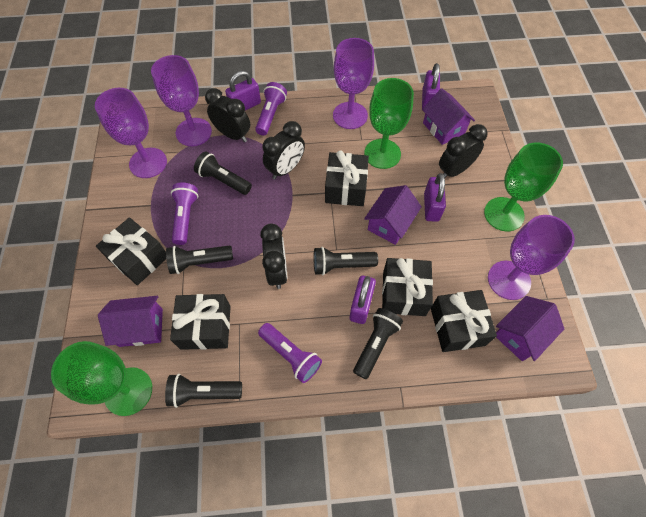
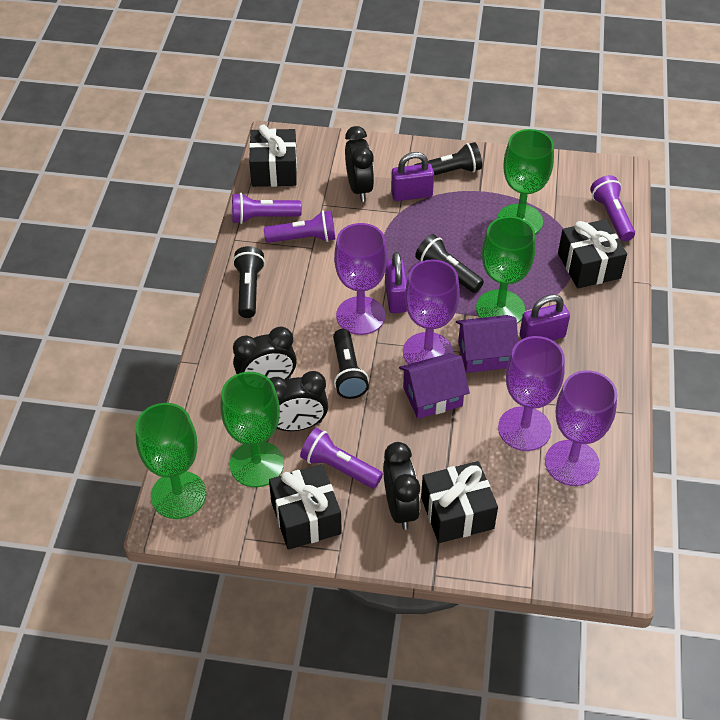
black flashlight: [165,374,242,408] [166,245,233,274] [194,151,252,195] [314,247,378,275] [353,308,403,379] = 5 -> [233,246,265,318] [333,329,369,399] [414,142,482,175] [415,234,484,293] = 4
black gift: [96,217,166,285] [170,294,231,350] [325,150,369,206] [382,258,433,316] [431,290,497,352] = 5 -> [249,125,297,187] [269,464,342,550] [421,461,498,543] [558,219,627,288] = 4
green goblet: [51,341,152,416] [364,78,414,169] [484,143,563,231] = 3 -> [136,403,206,519] [220,372,284,487] [476,216,536,324] [497,129,554,234] = 4
purple flashlight: [171,183,198,245] [255,82,287,136] [258,323,322,383] = 3 -> [232,193,302,224] [264,211,335,243] [300,428,383,489] [590,175,635,241] = 4
purple house: [98,296,163,347] [364,185,422,245] [422,88,475,145] [496,296,564,361] = 4 -> [399,353,470,419] [456,315,518,373] = 2
purple padlock: [225,71,261,110] [349,276,376,324] [422,63,440,109] [424,173,446,222] = 4 -> [385,252,407,313] [391,152,434,201] [520,294,570,340] = 3

